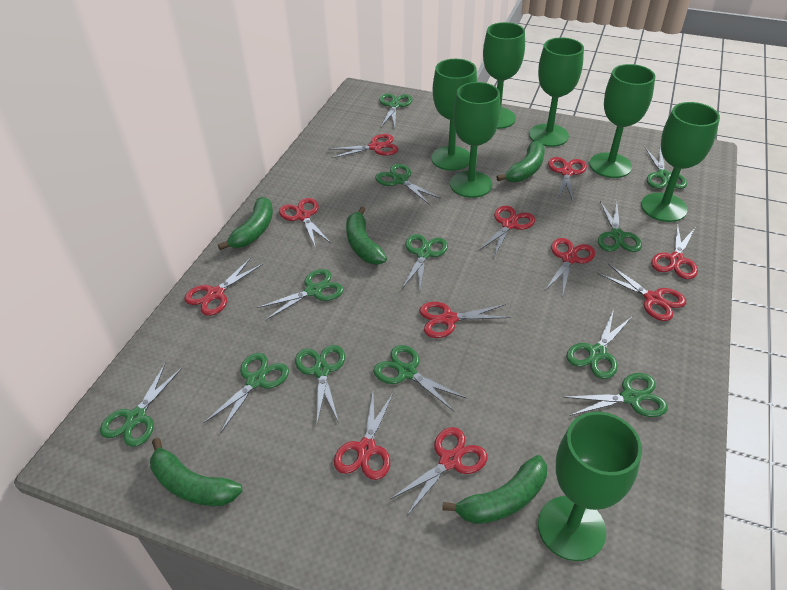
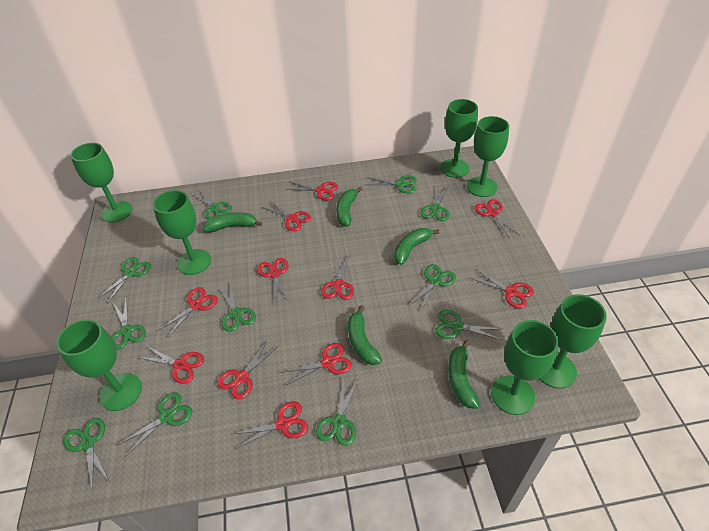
green scissors: [100,363,182,447] [203,353,289,434] [257,269,344,321] [295,345,345,423] [373,345,467,412] [375,164,441,204] [379,93,413,127] [402,234,448,292] [564,373,668,417] [566,310,632,379] [598,201,642,252] [645,147,687,189] = 12 -> [63,418,110,492] [97,257,151,304] [112,300,146,350] [117,392,192,457] [192,188,232,220] [219,284,256,332] [316,378,359,446] [367,175,417,194] [410,264,456,311] [420,185,450,221] [436,310,503,340] = 11

